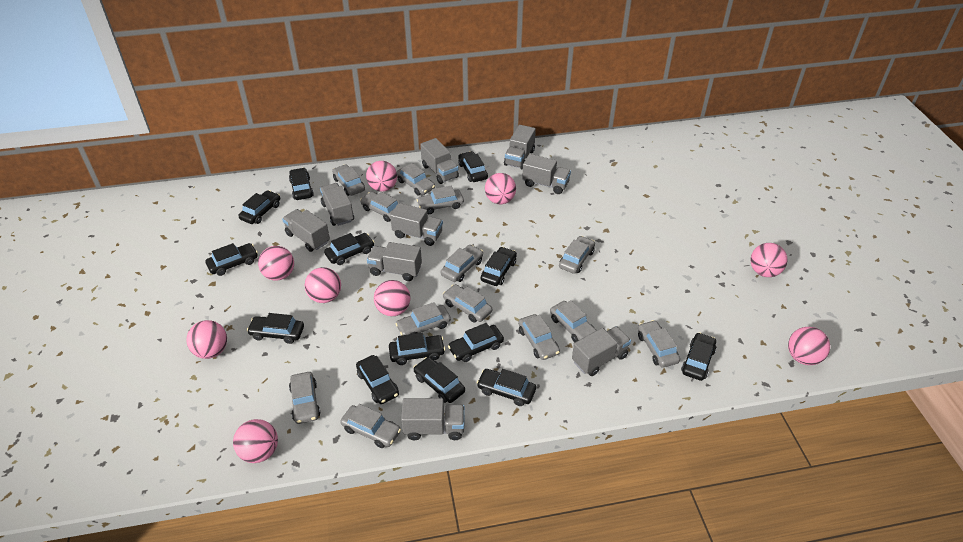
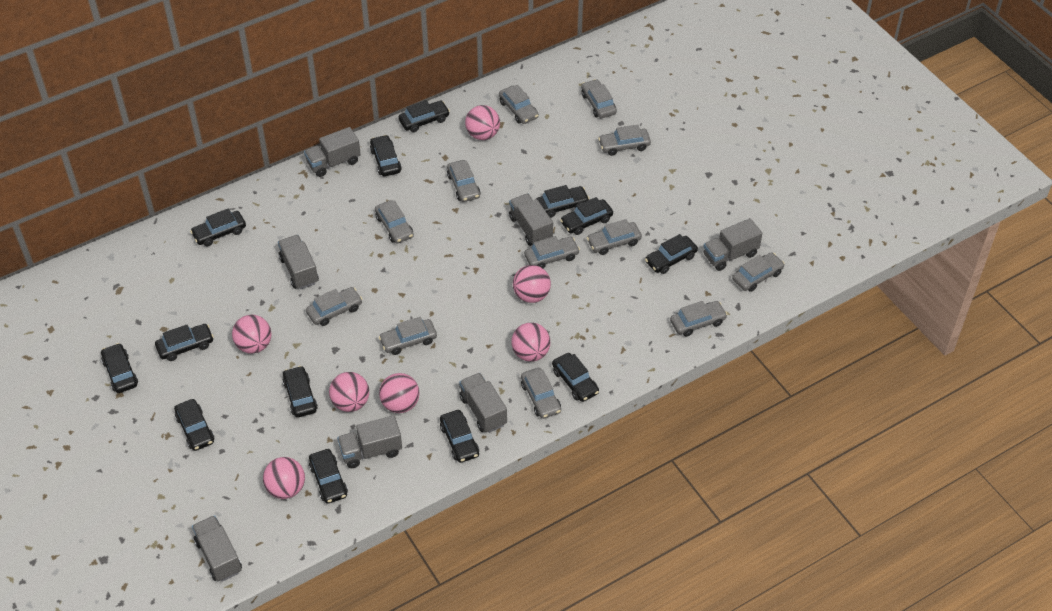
grey car: [289,372,320,424] [332,164,365,196] [340,404,401,448] [360,192,398,222] [395,302,451,335] [396,163,435,195] [417,186,464,214] [440,245,483,282] [443,284,492,323] [518,314,560,360] [550,300,597,342] [559,236,595,274] [638,320,680,368] = 13 -> [306,287,362,326] [375,200,414,244] [379,317,437,355] [447,160,481,202] [499,85,539,124] [521,368,561,419] [524,236,580,269] [581,79,617,118] [587,219,642,255] [598,124,651,156] [670,301,727,337] [732,252,785,292] = 12
grey truck: [282,209,330,252] [320,183,354,226] [367,242,422,281] [390,203,443,246] [401,398,465,440] [420,138,459,184] [504,125,536,170] [522,154,571,194] [572,326,631,376] = 9 -> [192,515,242,582] [278,235,319,289] [304,127,361,177] [337,415,402,468] [459,373,507,433] [509,194,553,246] [704,218,762,271] = 7
pink ball: [187,320,227,359] [233,419,278,463] [258,246,294,281] [305,267,341,303] [366,161,397,192] [374,280,410,316] [485,173,516,204] [750,243,788,277] [788,327,830,365] = 9 -> [232,315,271,354] [263,457,305,499] [329,372,369,412] [379,373,419,413] [465,105,500,140] [512,323,550,362] [513,265,551,303] = 7

